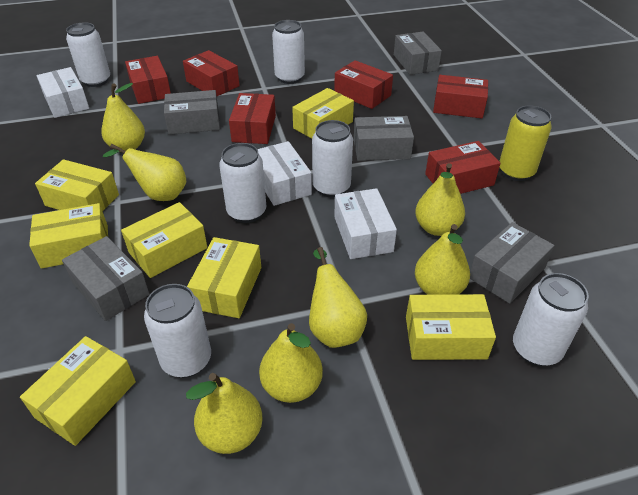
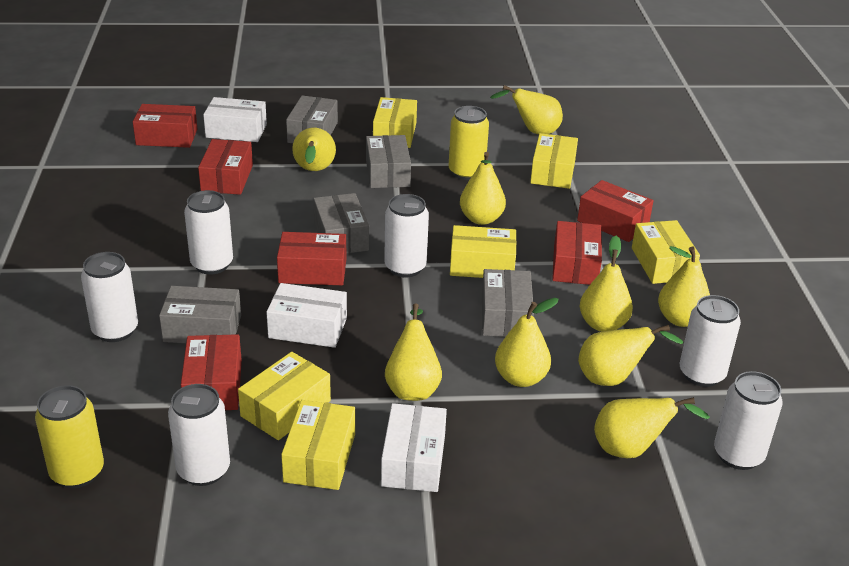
yellow box: [20,336,136,446] [29,203,108,269] [35,159,119,211] [121,202,208,278] [187,237,261,318] [292,88,354,138] [406,294,496,360] = 7 -> [238,352,331,440] [281,400,355,490] [373,97,417,148] [450,225,516,278] [530,133,578,189] [632,220,700,284] = 6
yellow can: [499,106,552,181] = 1 -> [35,385,104,488] [449,106,489,180] = 2
yellow pear: [101,83,145,152] [103,144,186,201] [186,373,263,454] [259,323,323,403] [309,247,367,348] [415,163,465,236] [415,224,470,295] = 7 -> [292,128,336,171] [385,303,442,401] [460,152,506,225] [490,85,563,134] [495,298,559,387] [578,325,684,386] [580,236,633,332] [594,397,710,458] [658,246,710,327] = 9

